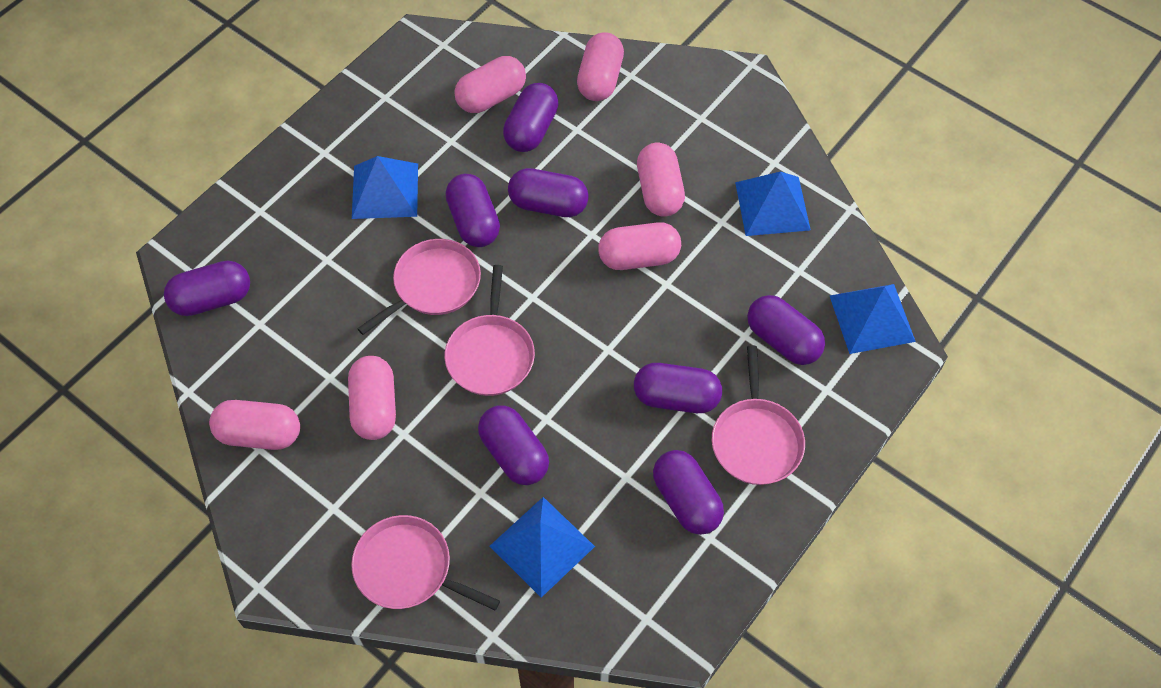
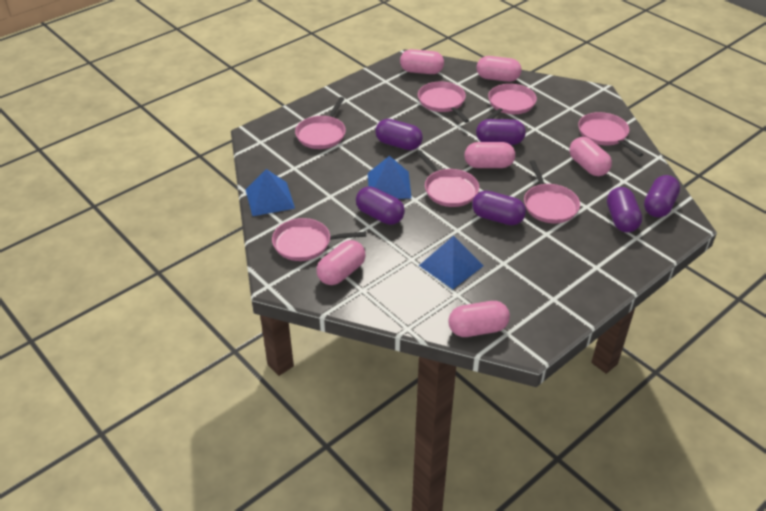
blue pyramid: [352,156,418,219] [490,497,595,598] [735,171,811,236] [830,284,916,354] = 4 -> [245,169,295,216] [368,156,412,199] [419,236,483,289] = 3
pink pan: [351,515,500,610] [357,239,481,335] [444,265,535,396] [712,345,805,485] = 4 -> [272,218,366,261] [295,97,346,149] [417,150,479,207] [418,82,469,123] [485,84,537,120] [524,160,580,224] [578,112,643,157] = 7
purple capsule: [164,260,250,316] [446,174,500,247] [478,405,549,485] [503,83,558,152] [508,168,589,217] [634,363,722,413] [653,450,724,535] [747,295,825,365] = 8 -> [356,186,405,225] [375,119,423,150] [472,191,526,225] [476,119,526,145] [607,187,642,232] [644,175,680,217] = 6

